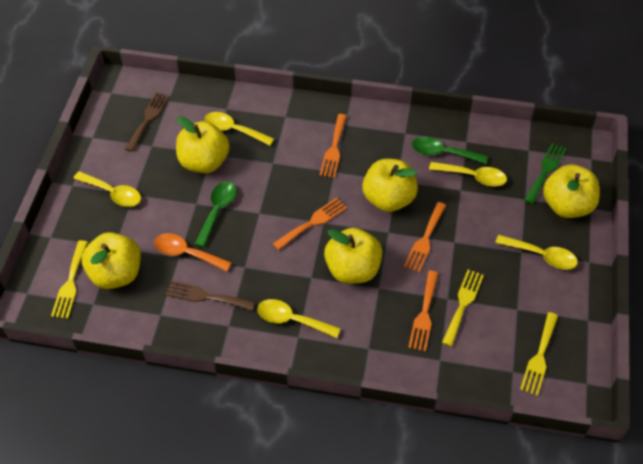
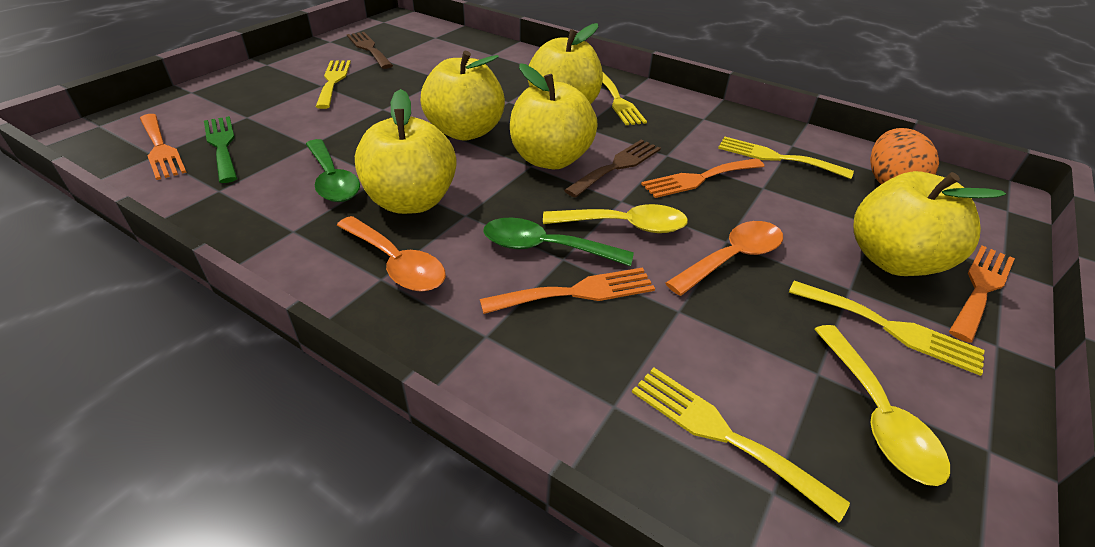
orange egg: none = 0 -> [870,128,939,184] = 1
orange spoon: [154,233,232,271] = 1 -> [336,216,446,292] [666,221,783,296] = 2
yellow fork: [51,240,88,319] [442,270,484,346] [520,312,558,396] = 3 -> [316,60,351,109] [602,72,647,125] [632,368,850,523] [718,137,854,179] [789,281,984,376] = 5
yellow spoon: [73,171,141,207] [204,112,274,146] [257,299,341,338] [429,162,507,187] [495,235,578,270] = 5 -> [543,204,688,233] [814,325,950,486] = 2

